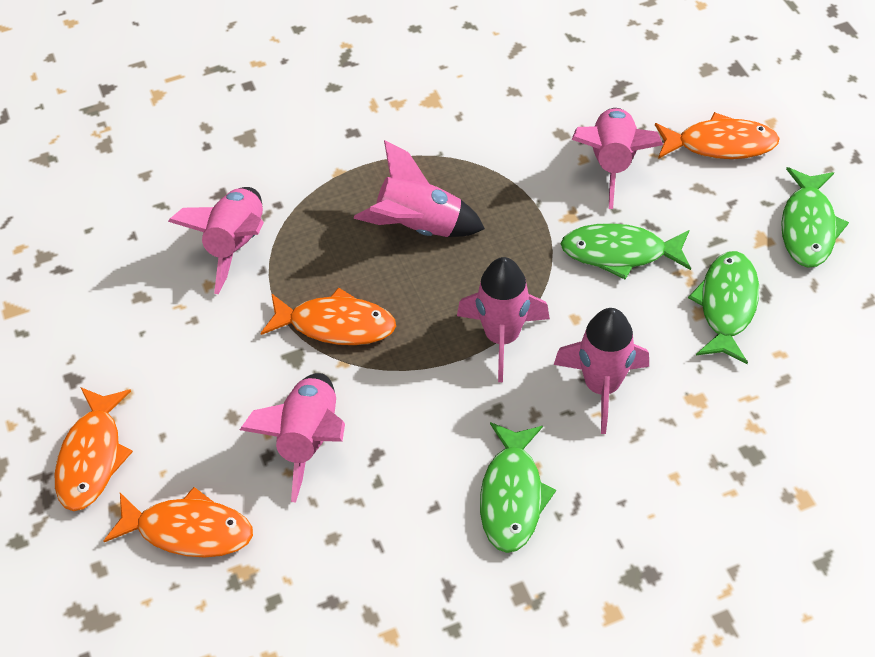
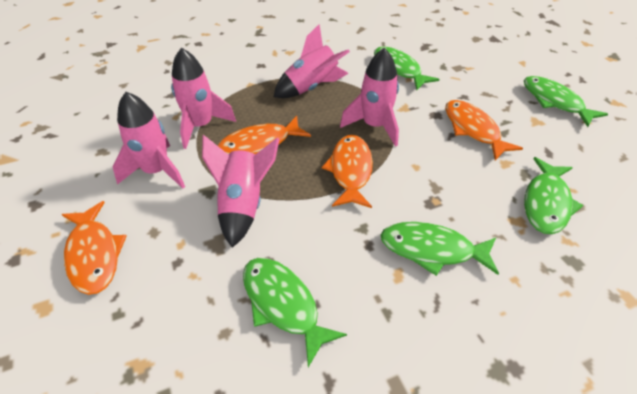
green fish: [480,422,556,553] [561,223,691,280] [688,251,759,364] [781,167,849,268] = 4 -> [243,258,347,367] [374,47,440,90] [381,222,499,276] [524,76,608,127] [524,157,583,234] = 5
pink rocket: [168,187,264,294] [240,373,345,502] [354,140,485,237] [457,257,550,382] [554,308,649,434] [572,108,663,209] = 6 -> [113,92,185,188] [171,48,236,149] [202,135,279,248] [274,24,350,98] [340,48,399,147] = 5

